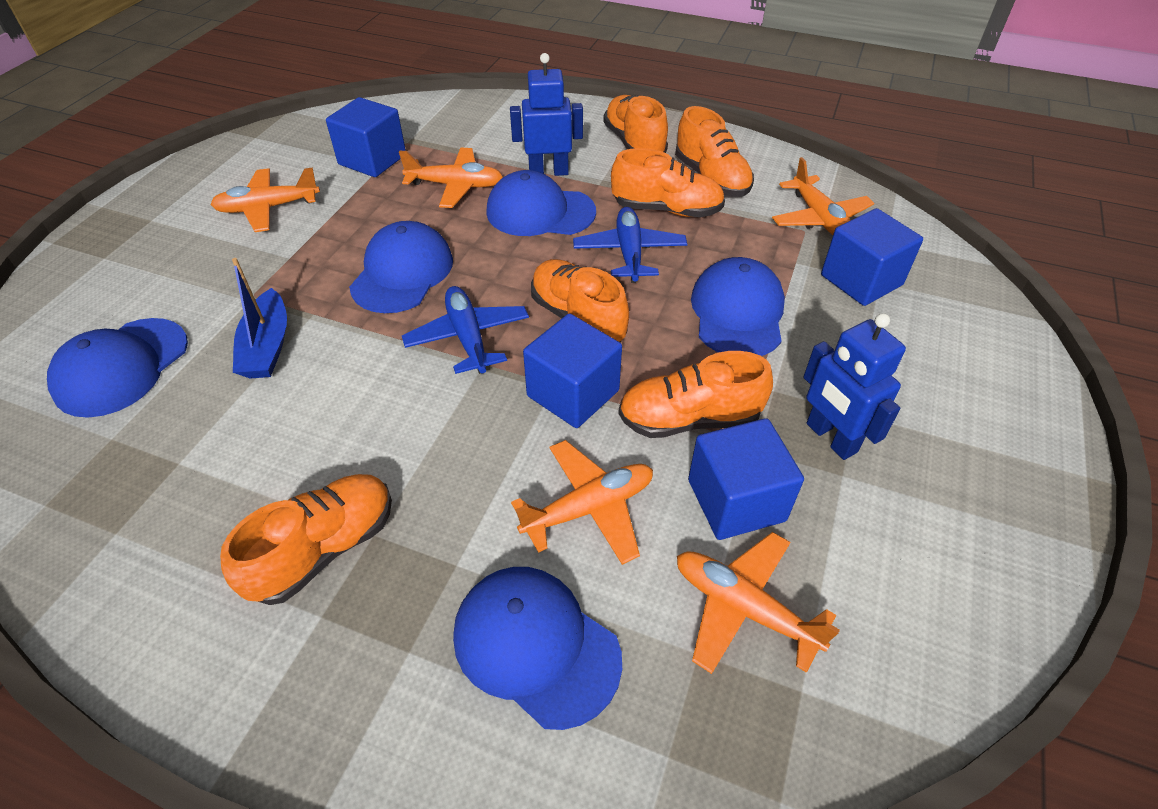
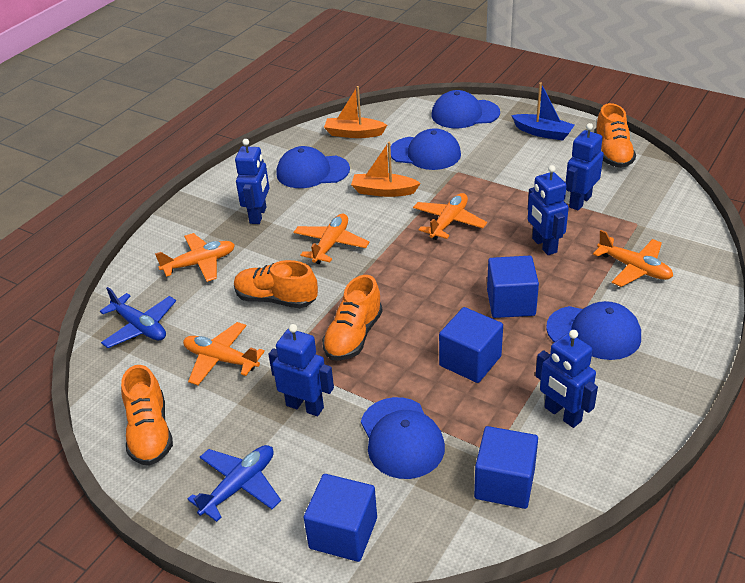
blue robot: [510,53,583,176] [803,313,906,460] = 2 -> [235,139,269,224] [268,324,334,416] [528,165,569,255] [535,330,598,428] [565,123,604,211] = 5
orange boat: none = 0 -> [324,86,387,138] [351,142,421,197] = 2
orange shoe: [220,474,392,605] [531,259,629,342] [603,95,668,153] [611,148,725,217] [618,351,773,438] [675,106,754,197] = 6 -> [121,365,173,465] [234,260,318,308] [322,275,382,361] [594,103,636,168] = 4

